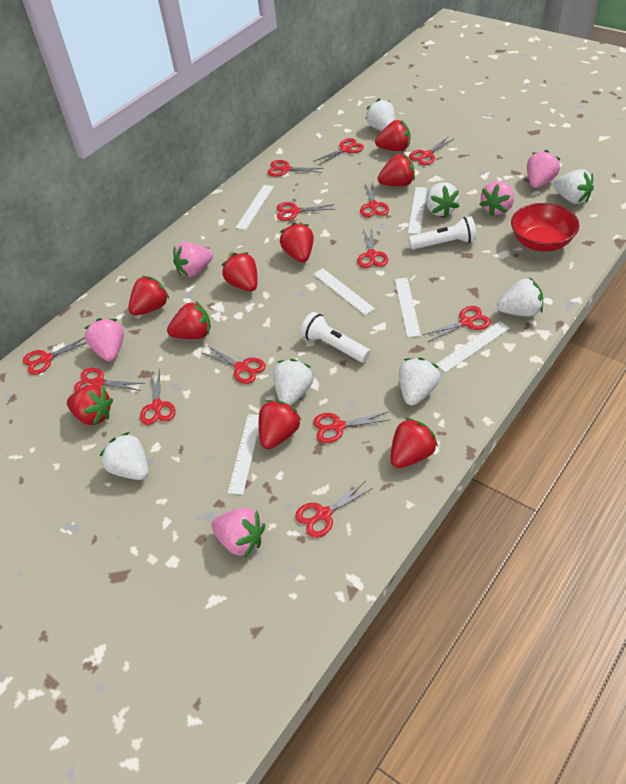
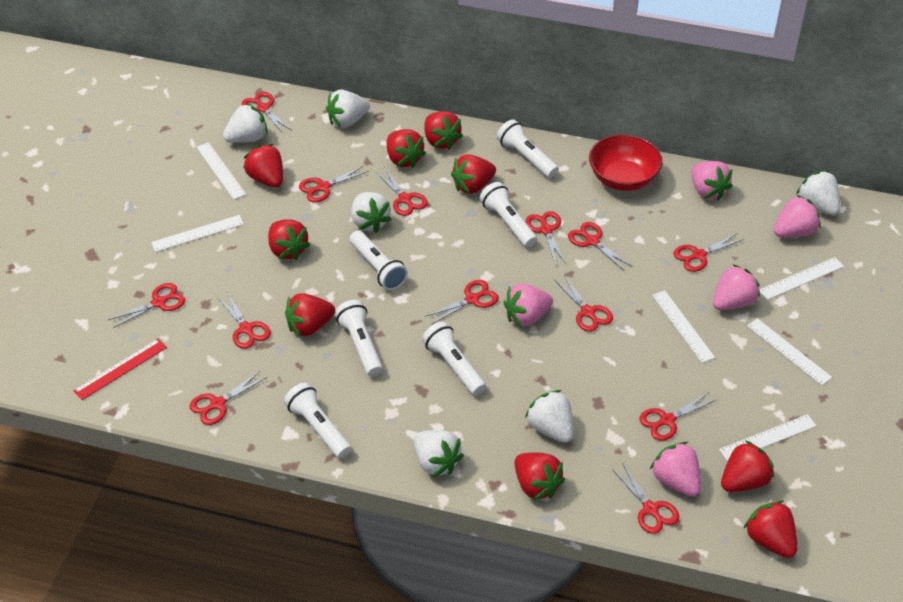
red ruler: none = 0 -> [73,339,167,400] = 1
white flashlight: [301,312,371,363] [409,216,477,250] = 2 -> [284,382,352,459] [335,300,383,377] [350,231,408,290] [422,322,486,396] [480,182,537,248] [497,119,559,178] = 6
white strawberry: [100,432,148,480] [273,359,314,405] [366,99,395,131] [399,358,440,406] [426,182,460,217] [497,277,543,317] [553,169,594,204] = 7 -> [223,103,268,143] [326,89,370,128] [351,192,392,233] [414,430,464,477] [525,390,574,443] [796,171,840,215] = 6

